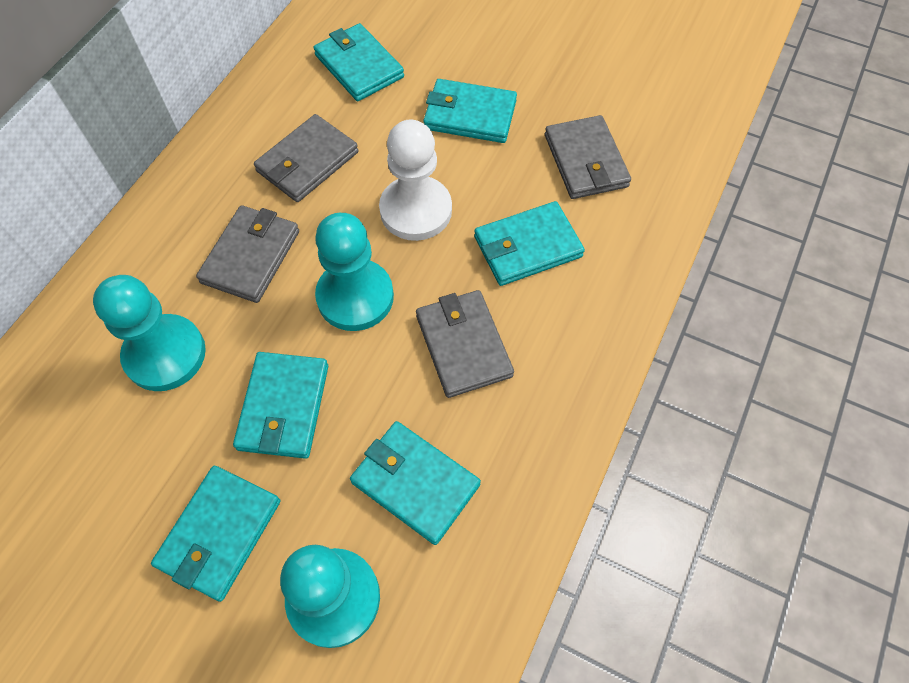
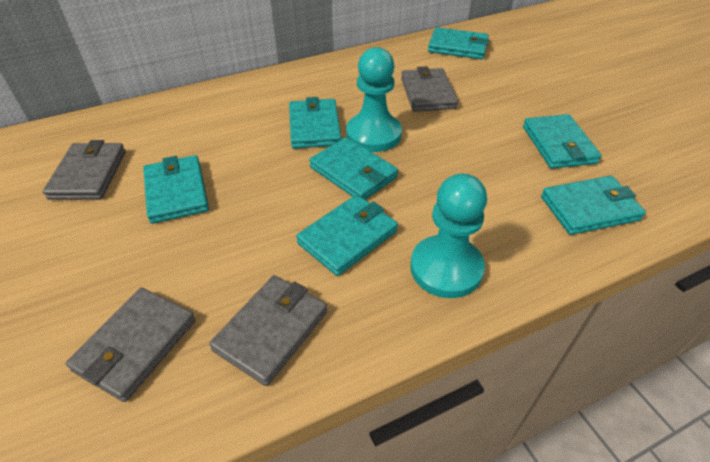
turquoise pawn: [93,275,206,391] [280,545,380,648] [315,213,394,331] = 3 -> [346,47,402,152] [410,174,487,298] = 2
turquoise wallet: [151,466,280,602] [233,352,328,459] [314,23,404,101] [350,421,481,545] [423,79,517,143] [474,201,585,286] = 6 -> [143,155,209,224] [289,97,341,149] [296,195,398,276] [309,137,398,200] [428,27,489,59] [523,114,602,169] [541,176,646,235] = 7
white pawn: [379,119,452,241] = 1 -> none = 0

